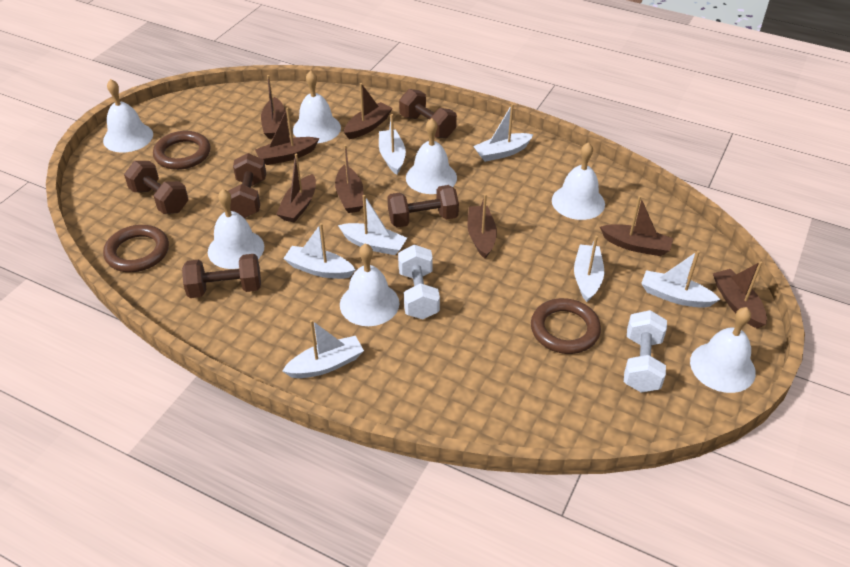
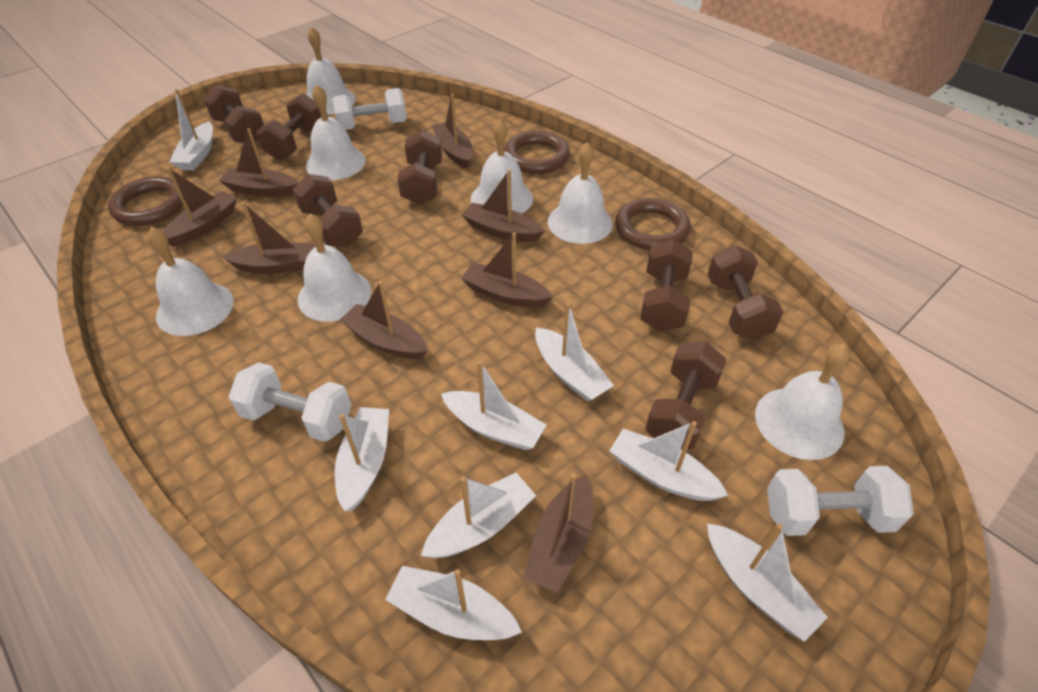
brown dumbbell: [124,161,188,214] [182,254,261,298] [228,153,266,218] [387,185,459,227] [399,89,457,138] = 5 -> [204,85,264,143] [256,94,321,160] [293,174,363,247] [397,130,442,205] [640,239,693,332] [645,342,727,449] [708,245,784,340] = 7
white boat: [282,320,364,378] [283,223,356,279] [338,195,407,255] [379,114,406,175] [473,104,534,162] [574,235,604,302] [641,251,721,308] = 7 -> [169,89,213,170] [335,407,389,511] [385,566,522,640] [421,473,536,558] [441,361,546,450] [535,303,614,402] [609,421,729,501] [707,523,828,642] = 8
white dumbbell: [398,245,440,319] [624,310,667,392] = 2 -> [229,362,352,442] [332,88,407,130] [767,466,914,536] = 3

